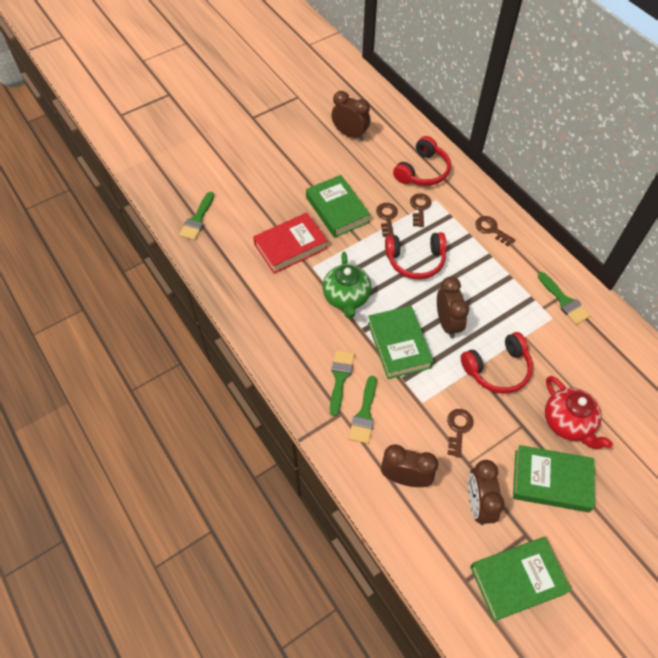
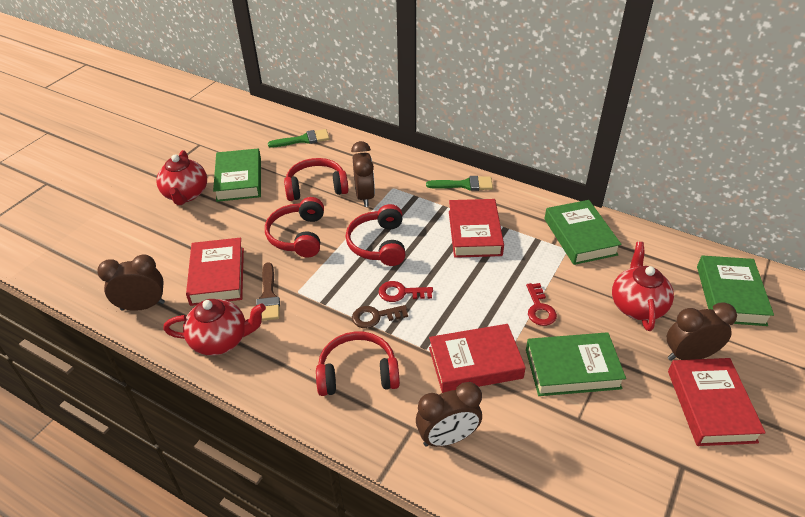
brown brush: none = 0 -> [256,262,280,321] = 1
brown key: [376,203,398,237] [410,193,431,227] [447,409,474,458] [475,216,515,246] = 4 -> [352,305,408,328] = 1
green brush: [179,192,214,240] [330,350,355,416] [349,376,377,444] [538,272,591,325] = 4 -> [268,129,329,148] [426,176,493,191] = 2
green teapot: [323,252,371,319] = 1 -> none = 0
red book: [253,213,328,274] = 1 -> [186,238,244,306] [429,324,526,393] [449,199,504,258] [668,358,766,446] = 4
red headphones: [385,232,447,279] [393,136,451,186] [461,332,533,393] = 3 -> [265,197,324,257] [284,158,348,201] [316,332,400,396] [346,204,405,266] = 4
red key: none = 0 -> [378,281,433,302] [526,283,557,326] = 2
red teapot: [545,376,613,449] = 1 -> [157,150,207,205] [163,299,266,356] [612,242,674,331] = 3

